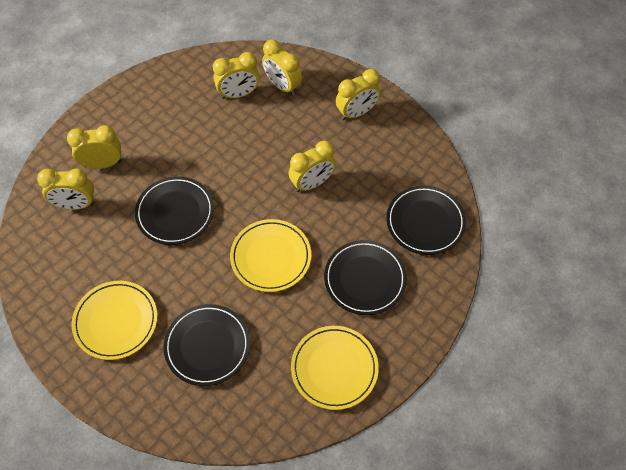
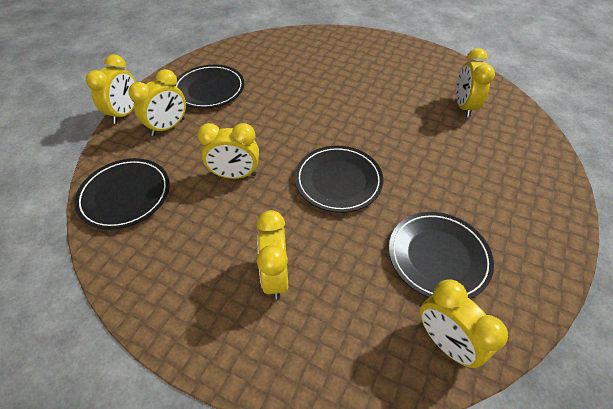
yellow plate: [72,281,157,360] [230,219,311,292] [291,326,379,410] = 3 -> none = 0

